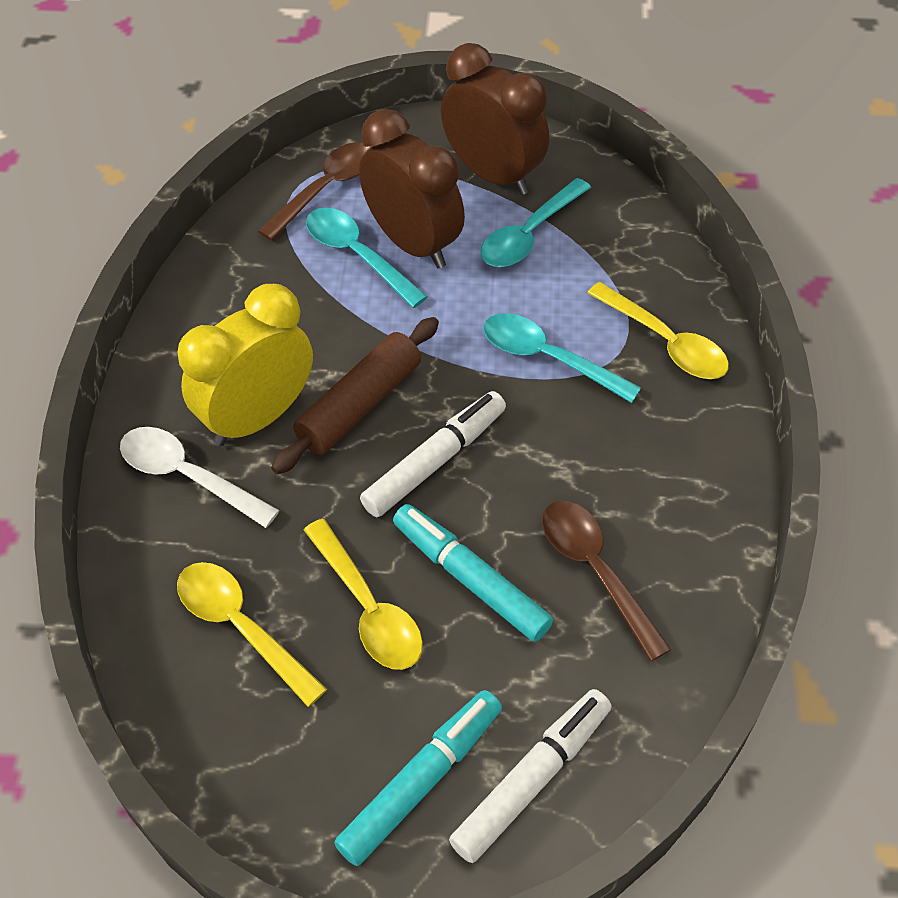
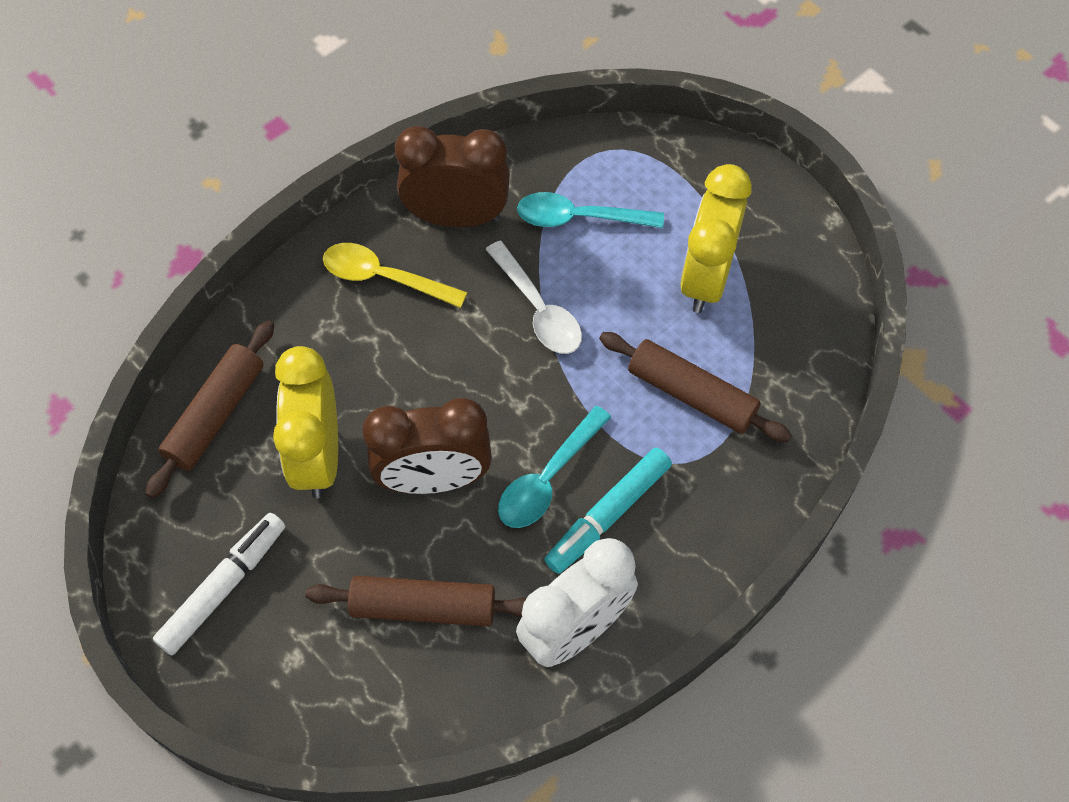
brown rolling pin: [271,317,439,474] = 1 -> [145,320,274,498] [305,576,527,626] [599,332,792,442] = 3
brown spoon: [258,142,371,241] [542,501,671,661] = 2 -> none = 0
turquoise marker: [334,690,502,866] [393,504,553,642] = 2 -> [544,448,672,574] = 1
turquoise spoon: [306,208,428,308] [481,178,591,267] [483,313,641,403] = 3 -> [498,406,611,528] [517,192,664,228] = 2
white clock: none = 0 -> [516,538,638,667] = 1
white marker: [360,391,506,517] [449,689,612,863] = 2 -> [153,513,285,655] = 1
yellow clock: [178,284,313,446] = 1 -> [273,346,338,498] [680,164,752,313] = 2
yellow spoon: [177,562,327,707] [304,519,423,670] [587,282,729,379] = 3 -> [323,243,467,308] = 1

